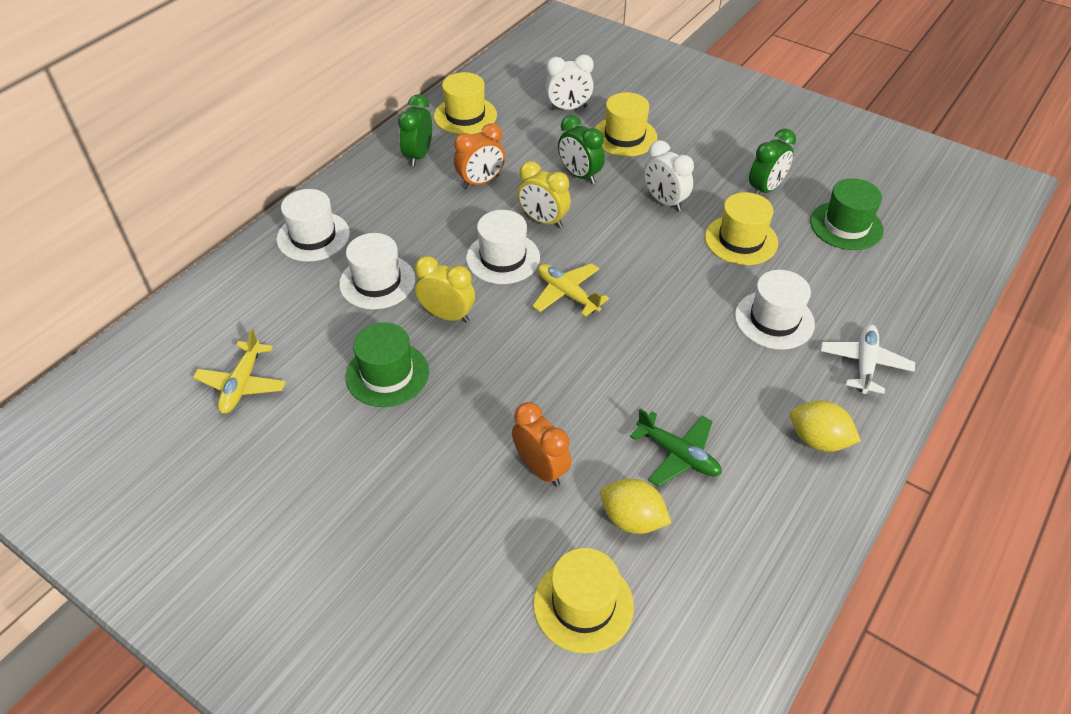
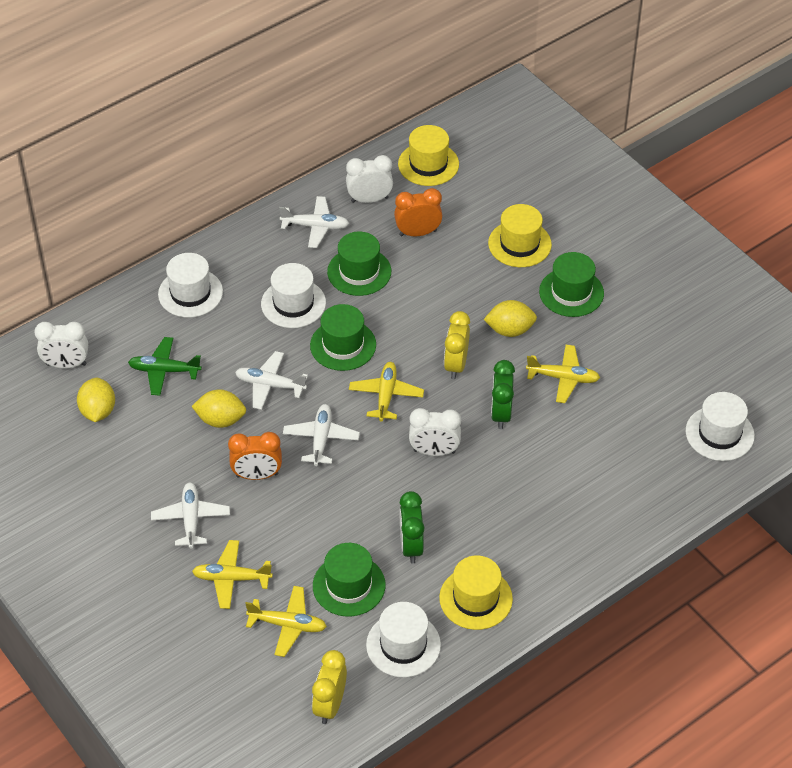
green clock: [398,94,432,167] [558,115,605,184] [749,129,796,195] = 3 -> [400,491,425,563] [491,360,515,429] = 2
green hat: [346,323,429,407] [810,178,883,250] = 2 -> [310,304,376,371] [313,543,386,616] [327,231,391,296] [539,252,604,317] = 4
white clock: [545,55,594,110] [644,140,694,211] = 2 -> [34,322,88,369] [346,155,393,203] [409,408,461,456] = 3
white plane: [821,324,915,394] = 1 -> [151,483,230,549] [235,351,308,410] [279,196,349,248] [283,404,360,466] = 4
yellow hat: [434,72,497,135] [533,548,634,653] [595,92,657,157] [705,192,778,265] = 4 -> [398,125,459,186] [439,556,513,630] [488,204,552,267] = 3
yellow lemon: [600,478,671,534] [790,401,861,452] = 2 -> [77,378,115,422] [191,389,246,428] [483,300,537,337] = 3
yellow plane: [193,328,286,414] [532,263,609,317] = 2 -> [192,540,273,609] [245,586,327,657] [349,362,424,421] [526,345,600,403] = 4

